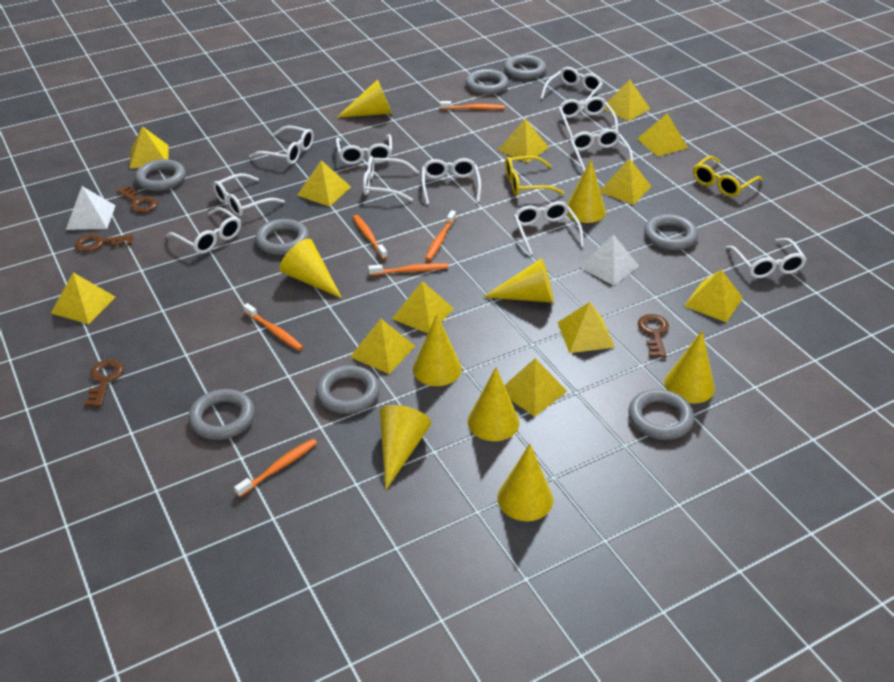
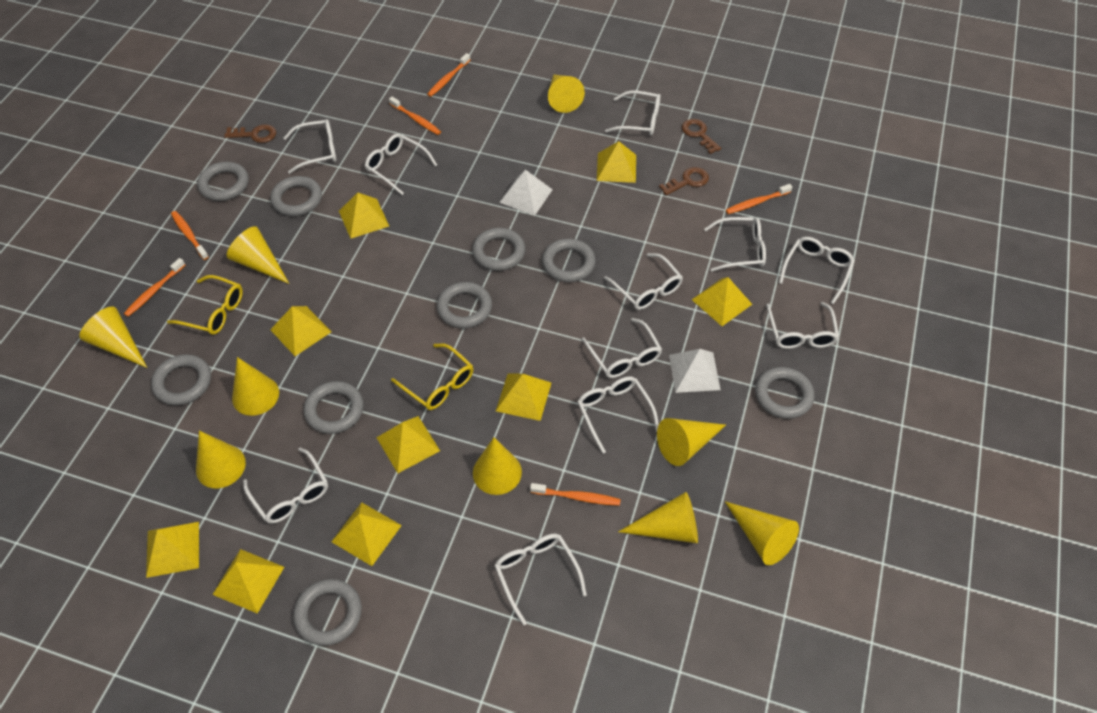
brown key: [75,234,133,252] [84,359,124,407] [116,185,158,213] [638,314,669,358] = 4 -> [224,124,276,143] [659,167,709,195] [682,119,721,154] = 3
grey ring: [135,159,185,191] [188,389,255,440] [255,219,309,255] [316,365,380,414] [466,69,509,95] [504,55,546,79] [628,389,694,440] [644,214,698,250] = 8 -> [151,354,211,405] [197,162,249,201] [270,176,322,216] [293,579,362,646] [303,381,364,434] [437,282,492,328] [472,228,525,271] [542,239,596,282] [755,367,815,419] = 9
yellow pyramid: [51,273,115,324] [129,126,169,169] [297,160,351,207] [350,319,415,374] [392,281,454,333] [498,119,549,163] [504,358,567,417] [557,302,615,353] [600,158,652,205] [604,79,650,121] [637,113,688,157] [684,270,743,322] = 12 -> [146,522,199,578] [212,549,284,614] [270,306,331,356] [331,502,402,566] [339,193,389,239] [376,416,440,473] [496,374,551,421] [597,141,636,183] [692,277,752,326] = 9

